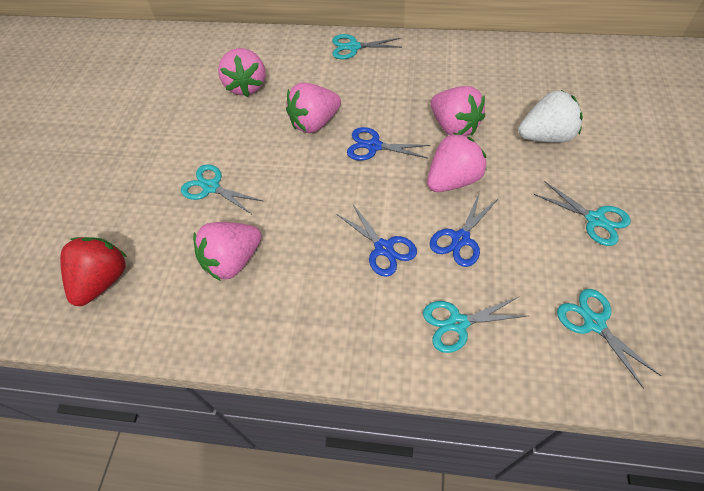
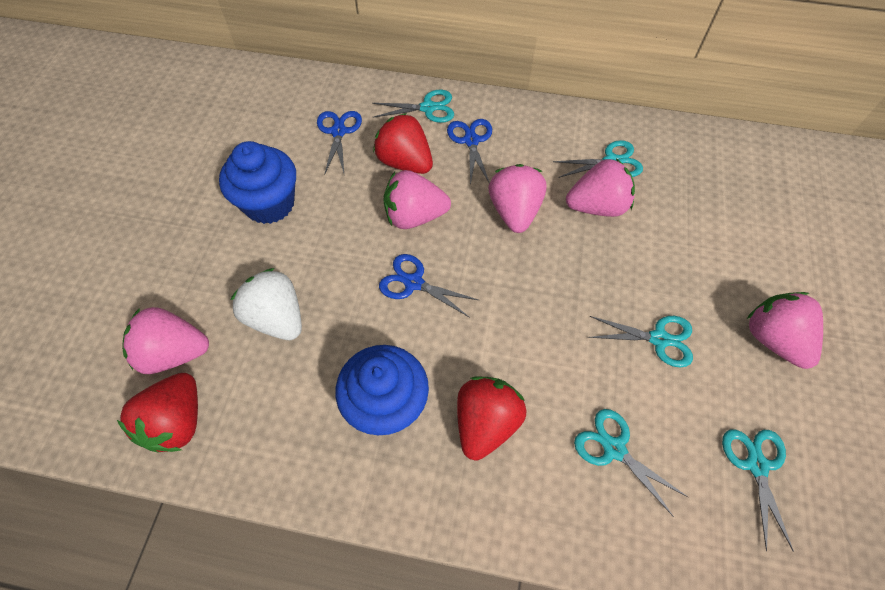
blue cupcake: none = 0 -> [219,141,296,224] [335,345,429,435] = 2
red strawberry: [60,237,127,306] = 1 -> [117,373,198,453] [373,113,433,174] [457,377,526,460] = 3

